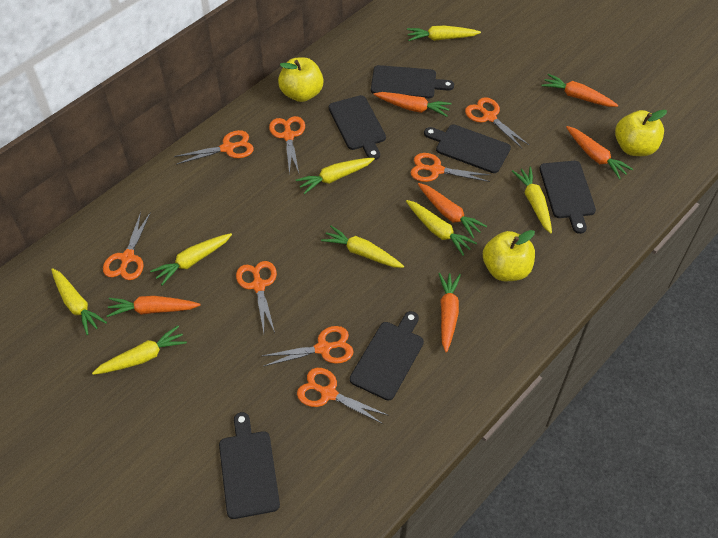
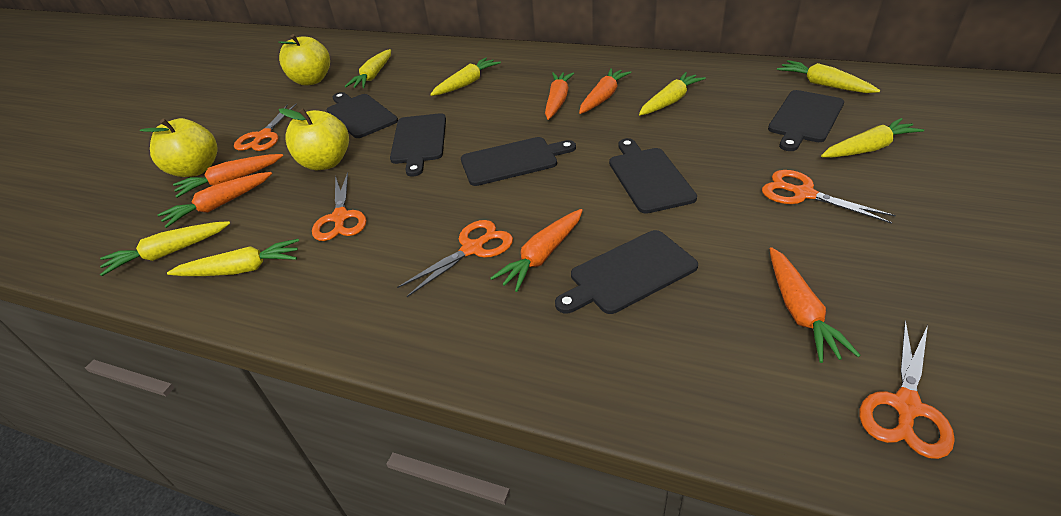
orange scissors: [103,212,150,280] [174,130,254,165] [236,261,277,333] [262,326,353,367] [269,116,305,175] [297,368,389,425] [410,153,490,182] [465,97,529,148] = 8 -> [234,103,297,151] [312,172,366,241] [397,220,513,297] [762,170,896,224] [860,320,955,459] = 5
yellow carrot: [51,268,107,335] [92,326,187,375] [150,233,232,285] [296,158,375,194] [321,226,404,268] [406,200,477,256] [407,26,481,41] [512,167,552,234] = 8 -> [100,221,230,276] [167,239,299,276] [345,49,391,88] [430,58,501,96] [639,72,706,115] [777,60,880,93] [821,118,924,158] = 7

